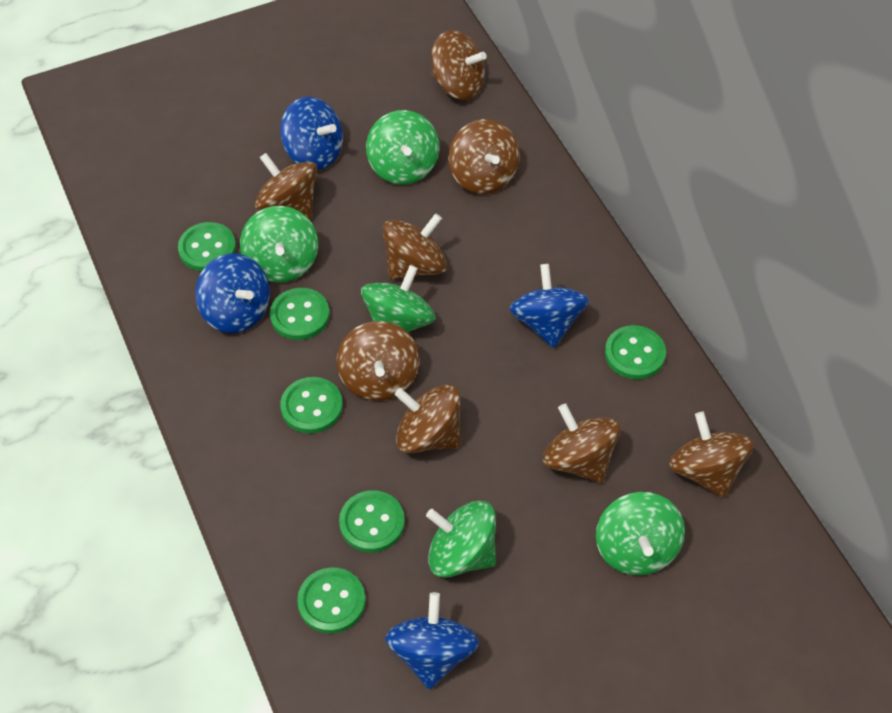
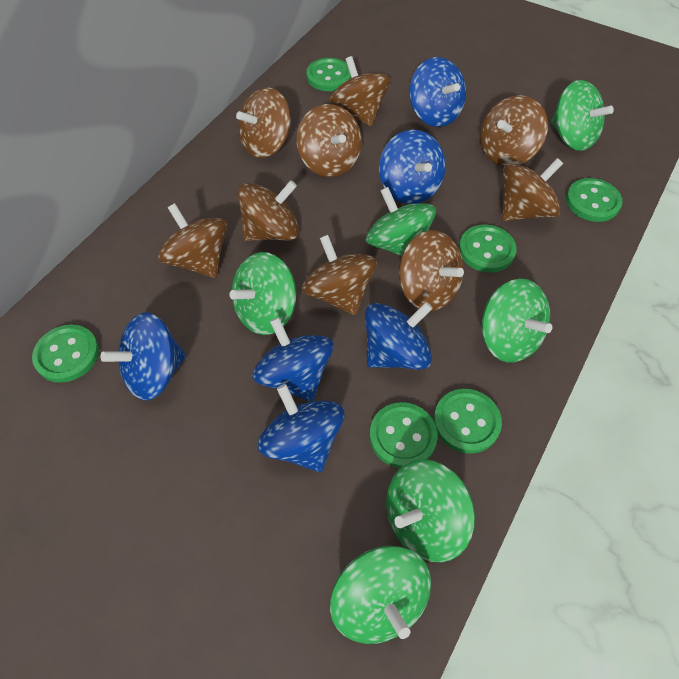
blue spinning top: [196,253,270,333] [280,97,343,170] [385,592,479,689] [509,264,589,348] = 4 -> [101,312,186,401] [252,317,334,402] [257,384,344,472] [365,302,433,370] [379,130,445,204] [409,57,466,127] = 6
brown spinning top: [255,153,317,220] [337,321,419,401] [383,213,447,280] [395,384,461,453] [431,30,487,100] [448,119,520,194] [543,403,621,483] [669,412,754,498] = 8 -> [158,203,228,278] [236,87,291,158] [237,180,299,241] [297,104,362,177] [302,235,377,315] [329,56,391,126] [399,230,464,311] [480,95,548,166] [502,158,563,221] = 9
green spinning top: [240,206,318,283] [361,265,435,332] [366,110,439,185] [426,501,496,577] [596,492,685,575] = 5 -> [229,252,296,335] [330,546,431,644] [366,187,436,256] [386,459,475,562] [481,279,552,362] [551,80,614,151] = 6

